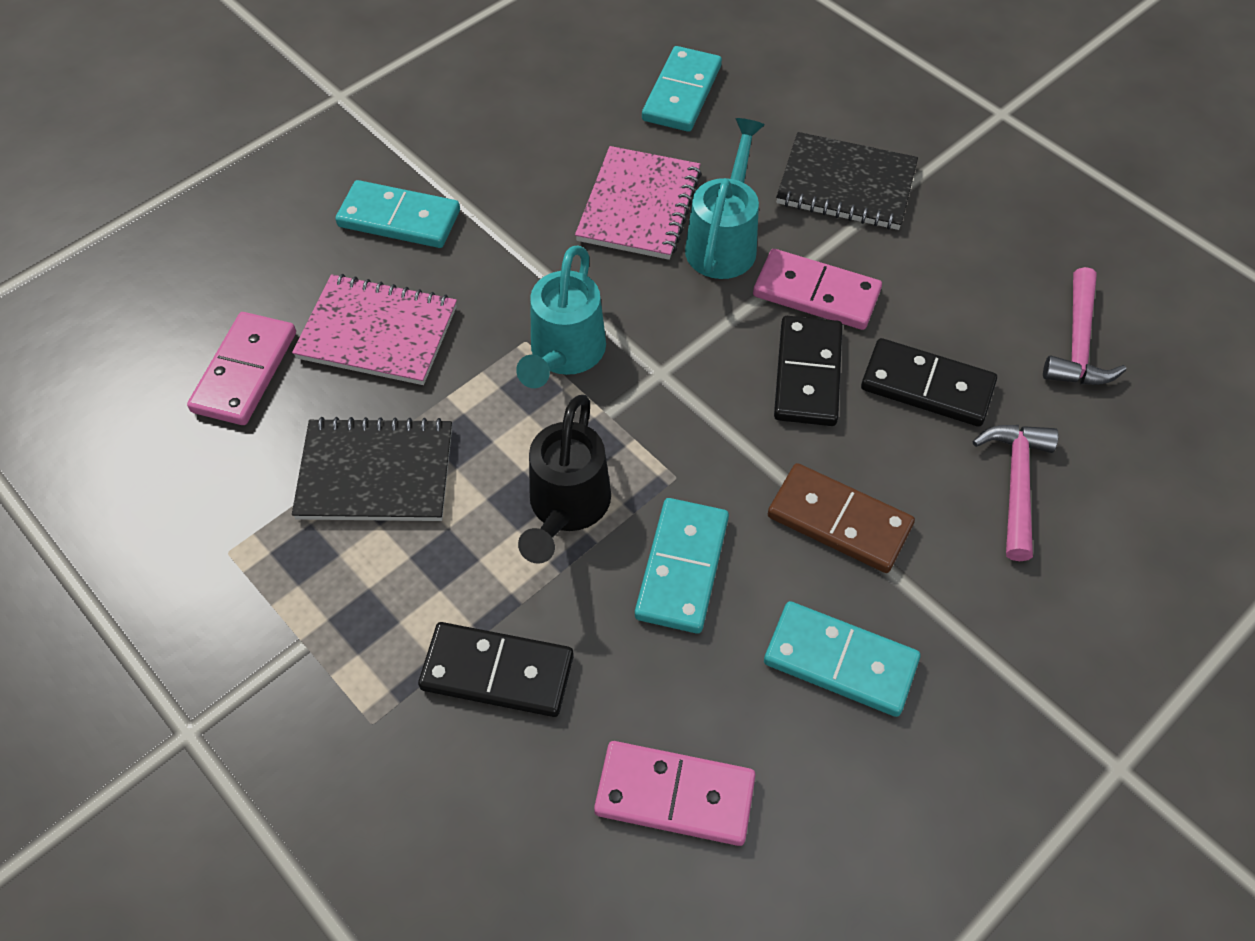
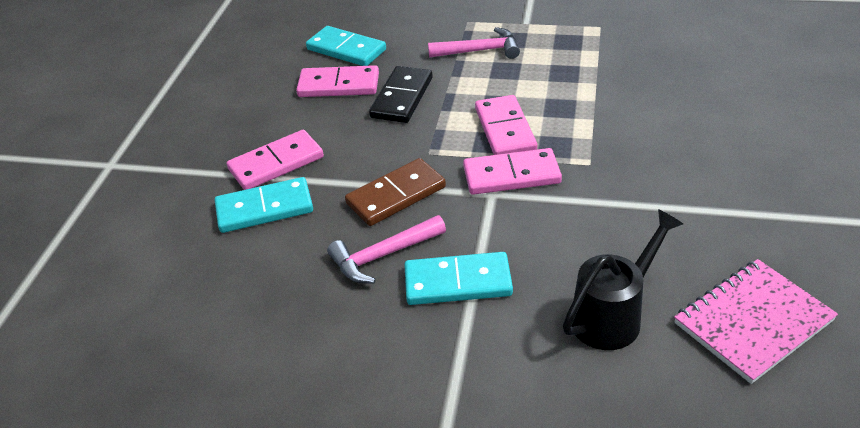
black domino: [418,622,574,717] [774,316,842,426] [861,338,997,427] = 3 -> [369,66,433,123] = 1
black notebook: [292,417,452,521] [776,132,918,230] = 2 -> none = 0
pink domino: [187,312,296,425] [594,741,756,846] [753,249,882,330] = 3 -> [227,130,324,190] [296,65,379,97] [463,148,562,195] [475,95,537,155] = 4
pink notebook: [292,274,457,385] [575,146,702,260] = 2 -> [674,259,838,384] = 1
turquoise domino: [335,180,460,248] [635,498,729,634] [642,46,722,132] [764,601,920,717] = 4 -> [215,177,313,233] [306,26,386,66] [404,252,513,305] = 3
turquoise watering can: [516,246,606,388] [685,118,765,279] = 2 -> none = 0

